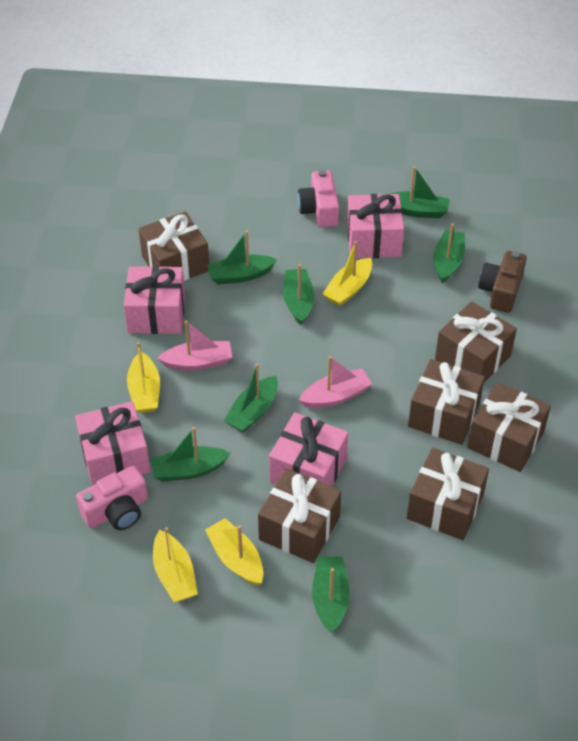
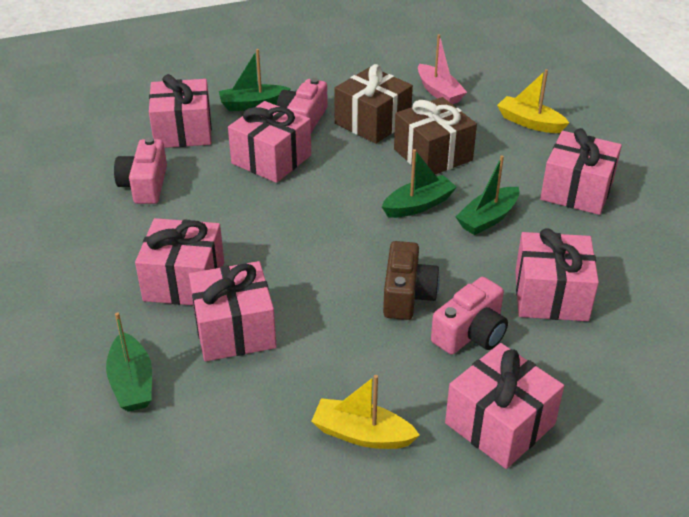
brown gift: [139,211,209,281] [258,468,341,563] [407,448,489,540] [408,359,485,445] [435,301,517,382] [467,382,551,472] = 6 -> [334,64,413,144] [394,97,477,174] = 2
green boat: [150,427,230,481] [207,230,277,285] [224,363,278,433] [283,264,314,325] [312,556,350,633] [391,166,450,218] [433,223,465,283] = 7 -> [106,312,152,412] [219,49,291,111] [382,149,457,218] [456,155,519,235] = 4
pink boat: [158,320,232,371] [299,356,372,408] = 2 -> [418,34,467,104] = 1
pink camera: [76,466,148,530] [297,170,339,228] = 2 -> [114,137,167,204] [277,78,328,133] [431,277,508,354] = 3
pink gift: [75,401,151,486] [124,266,185,334] [269,412,348,487] [347,194,404,258] = 4 -> [135,218,224,305] [149,74,212,148] [189,261,277,361] [228,101,311,183] [445,343,564,469] [515,228,599,321] [540,128,622,215] = 7
yellow boat: [127,342,160,413] [153,527,198,602] [205,518,264,586] [323,241,372,307] = 4 -> [311,375,420,449] [497,69,569,133] = 2

